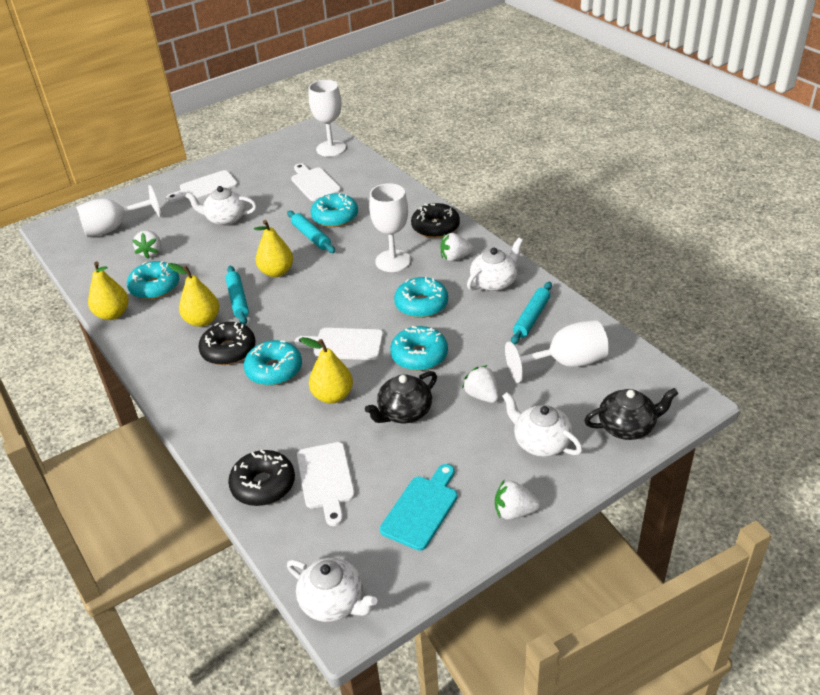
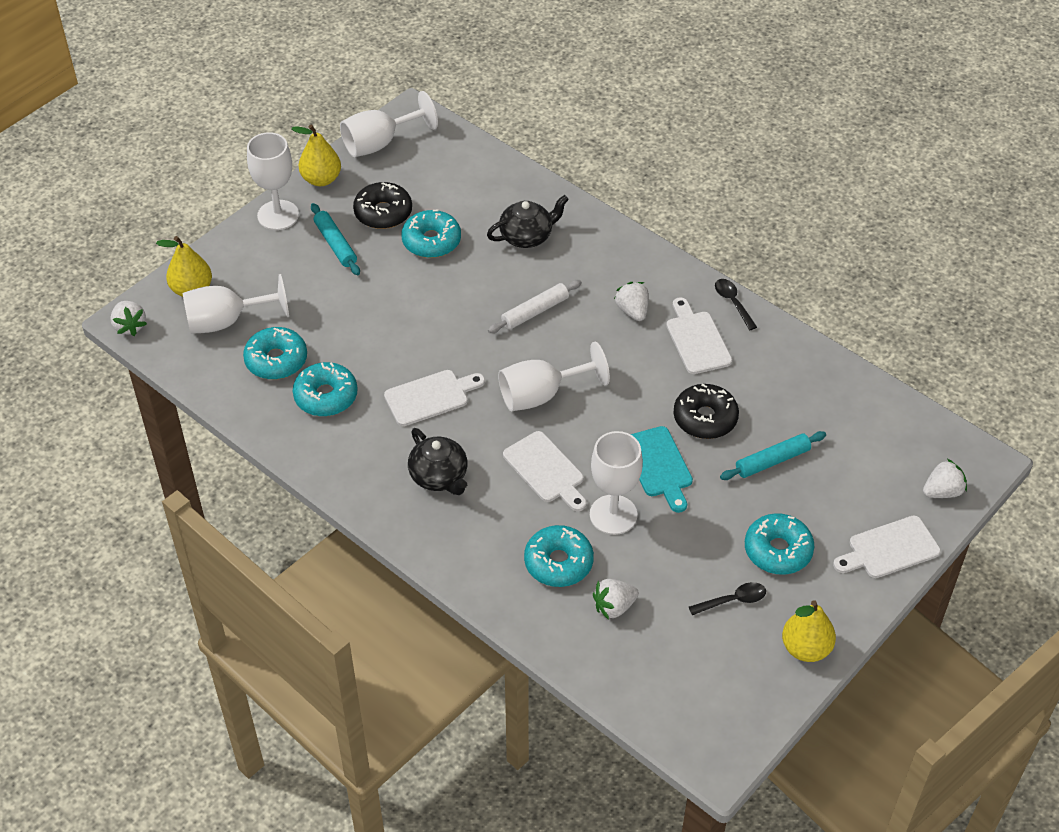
black donut: [198,322,255,365] [228,449,295,506] [411,203,460,238] = 3 -> [353,182,412,229] [674,383,739,439] = 2
black spoon: none = 0 -> [689,582,766,615] [715,279,757,330] = 2
turquoise rolling pin: [225,266,249,325] [287,211,335,253] [511,282,552,345] = 3 -> [311,203,360,275] [720,431,826,480] = 2
white goblet: [76,185,161,237] [309,80,346,157] [369,183,411,272] [505,320,609,383] = 4 -> [182,274,289,334] [247,132,299,230] [340,91,438,157] [498,341,610,411] [590,431,643,535] = 5
white rolling pin: none = 0 -> [488,280,582,333] = 1
white teapot: [185,186,257,226] [287,558,377,622] [467,238,523,291] [502,392,583,457] = 4 -> none = 0
yellow pear: [88,261,129,320] [168,263,219,327] [254,220,293,277] [300,337,353,404] = 4 -> [156,236,212,297] [291,124,341,186] [782,600,836,662] = 3

